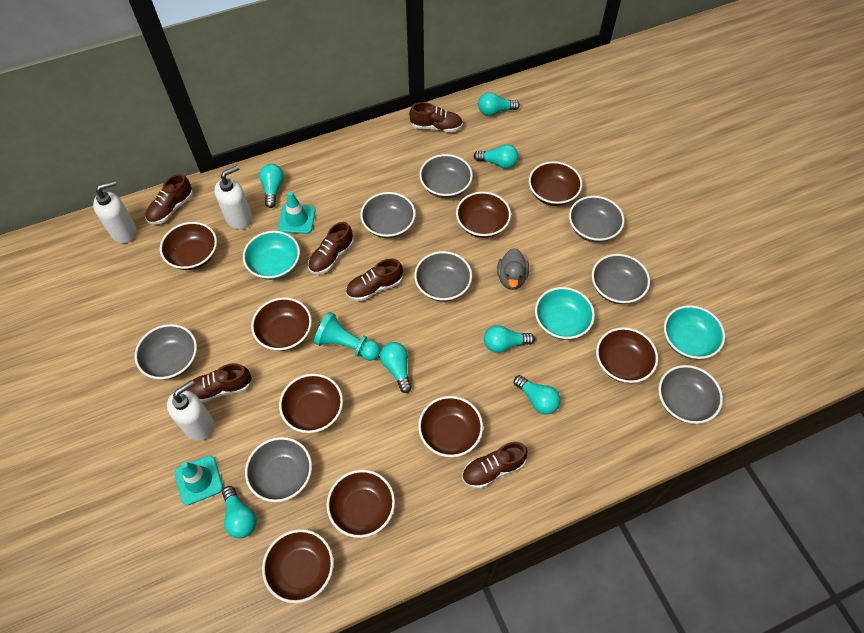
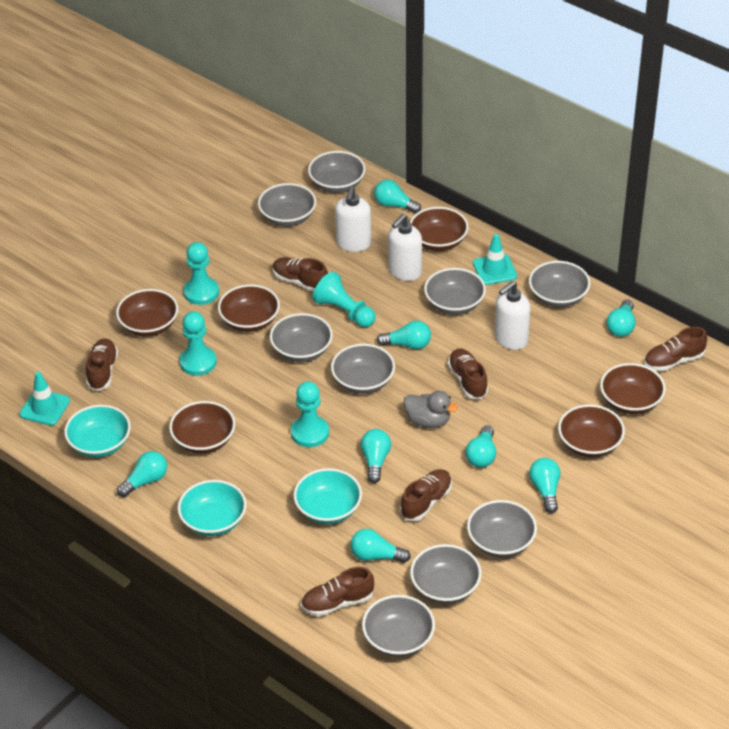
brown bowl: [160,222,217,270] [251,297,312,351] [262,529,334,603] [279,374,343,433] [327,470,395,538] [418,396,483,457] [456,191,511,238] [529,161,582,206] [596,327,658,383] = 9 -> [116,289,178,337] [169,401,235,454] [218,284,280,332] [410,207,469,251] [558,404,625,458] [600,363,666,414] = 6
grey bowl: [135,324,197,380] [245,437,312,502] [360,192,416,238] [414,251,472,301] [419,154,473,198] [569,196,625,242] [592,254,650,304] [658,365,723,424] = 8 -> [258,183,316,226] [270,313,333,362] [308,151,365,193] [331,344,395,394] [362,595,435,657] [410,544,482,604] [424,268,486,315] [467,500,537,557] [529,261,590,307] = 9
turquoise light bulb: [222,486,257,538] [259,164,284,208] [380,342,412,393] [474,144,518,169] [478,92,520,116] [484,325,535,353] [514,375,561,415] = 7 -> [117,451,167,497] [350,529,411,563] [361,429,391,483] [374,179,421,214] [377,321,431,349] [465,425,496,468] [529,458,560,513] [607,300,636,337] = 8
turquoise pawn: [314,312,381,361] = 1 -> [179,311,217,376] [183,242,219,305] [291,381,329,447] [312,272,376,327] = 4

